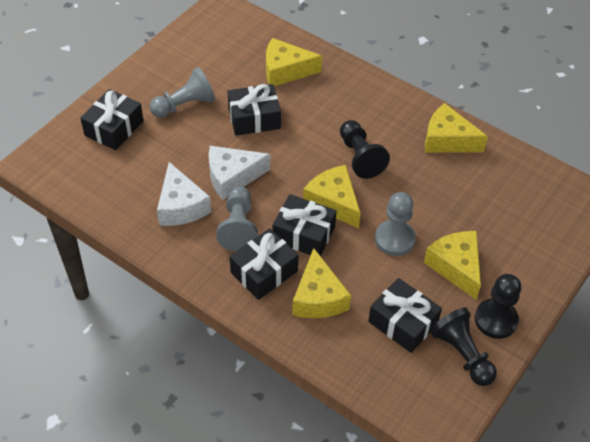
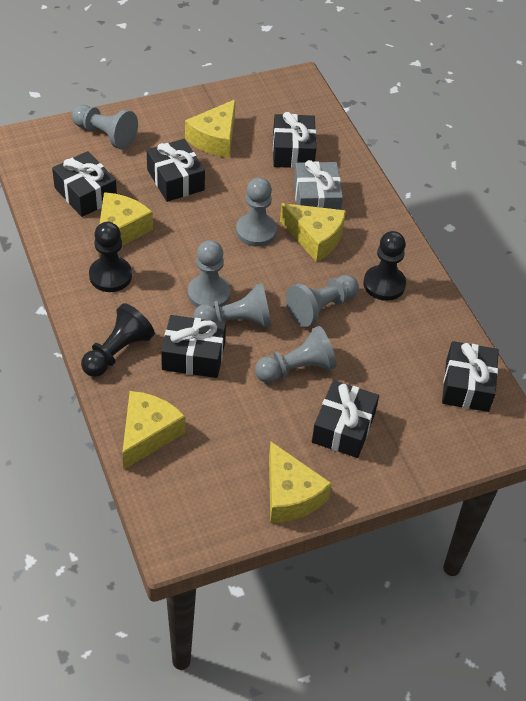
black gift: [81,89,144,150] [228,84,281,136] [230,228,299,300] [272,194,337,256] [368,278,442,353] = 5 -> [52,151,117,217] [147,139,205,202] [161,315,226,378] [273,112,316,168] [312,380,379,458] [442,341,499,412] = 6
grey gift: none = 0 -> [294,160,343,210] = 1
grey pawn: [150,67,215,118] [216,186,258,251] [375,192,416,256] = 3 -> [72,105,138,149] [188,240,231,307] [193,283,271,327] [236,177,277,247] [255,326,336,383] [286,275,359,327] = 6
white cheese: [157,162,211,226] [209,146,270,200] = 2 -> none = 0

